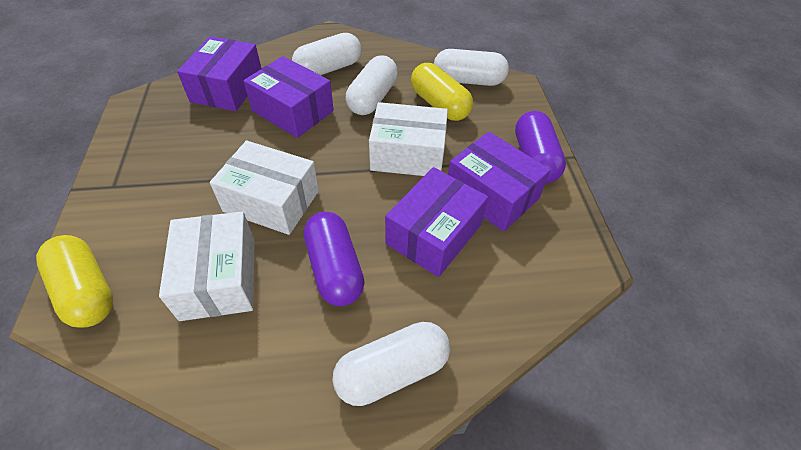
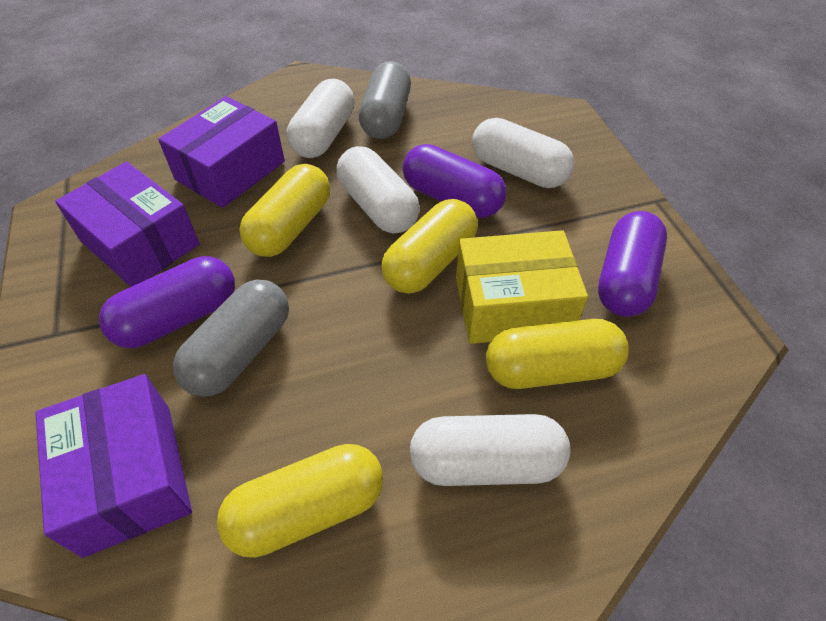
grey capsule: none = 0 -> [173,280,289,397] [359,61,411,139] = 2
purple box: [177,36,261,111] [243,56,334,138] [385,167,488,277] [448,132,551,231] = 4 -> [35,374,192,558] [55,162,200,287] [158,96,285,208] = 3
purple capsule: [304,212,365,306] [515,111,566,183] = 2 -> [99,256,235,348] [403,144,506,218] [598,211,667,317] = 3
white box: [159,211,255,321] [210,141,319,235] [369,102,448,176] = 3 -> none = 0
yellow box: none = 0 -> [456,230,588,344] = 1
yellow capsule: [36,235,113,328] [411,63,473,121] = 2 -> [217,444,383,558] [239,164,330,257] [381,199,478,294] [486,319,629,389] = 4

